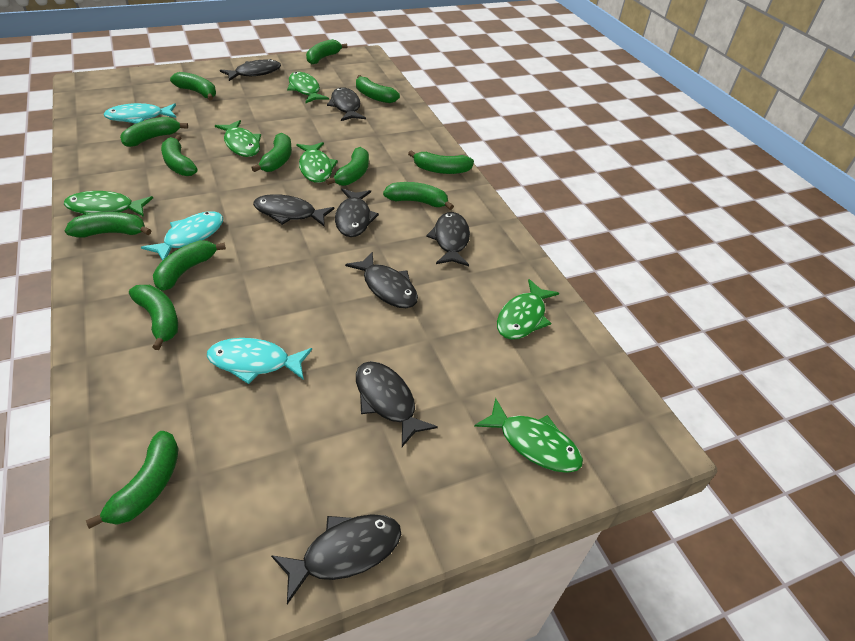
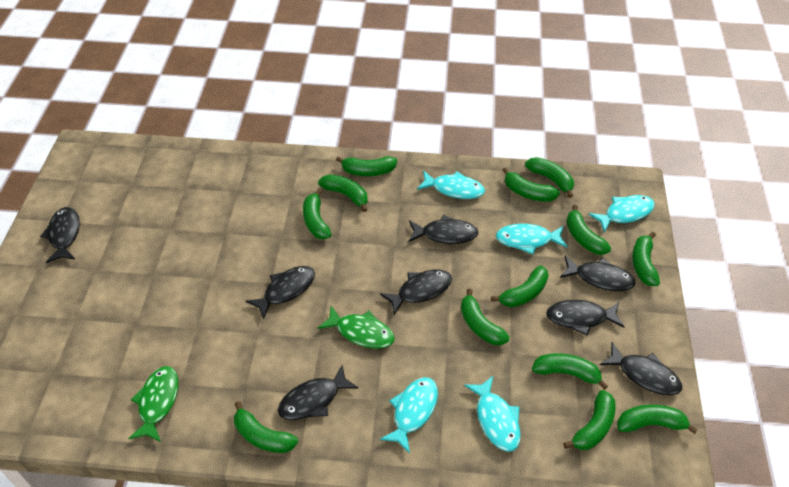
green fish: [64,191,153,217] [215,120,261,157] [287,72,329,103] [296,142,338,183] [474,398,583,473] [497,279,559,340] = 6 -> [128,366,178,442] [318,306,395,349] = 2
turquoise fish: [103,103,176,124] [141,211,223,261] [207,338,312,384] = 3 -> [380,377,438,453] [417,171,485,199] [464,375,521,452] [496,224,567,255] [589,195,655,232] = 5

